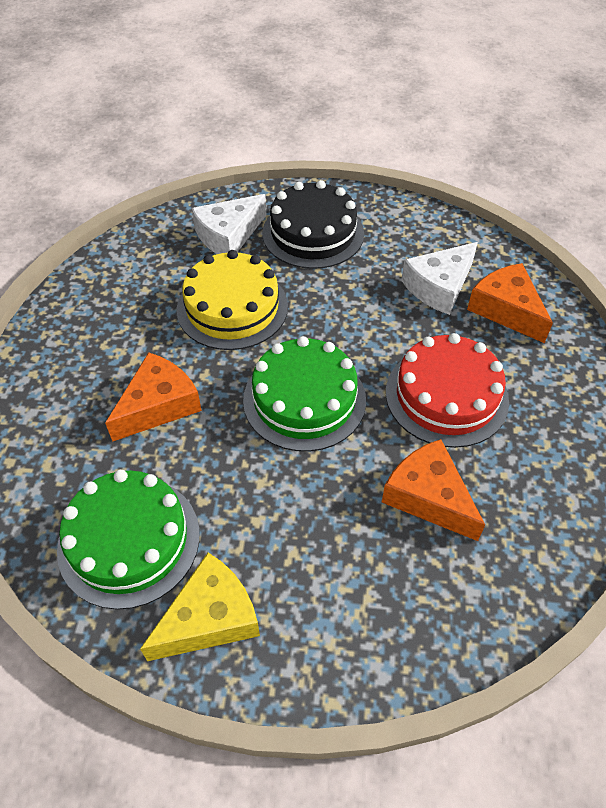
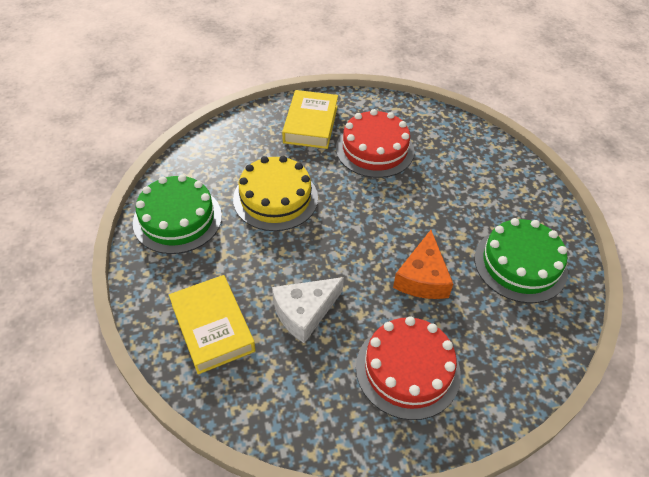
black cake: [263,180,364,269] = 1 -> none = 0
orange cheese: [105,352,202,442] [382,439,485,541] [467,263,553,343] = 3 -> [393,230,453,299] = 1
red cake: [386,333,509,448] = 1 -> [336,109,414,178] [356,316,461,420] = 2
white cheese: [192,194,266,254] [401,242,478,315] = 2 -> [272,277,344,343] = 1
yellow book: none = 0 -> [169,275,256,374] [282,90,338,149] = 2
yellow cheese: [140,553,260,661] = 1 -> none = 0

